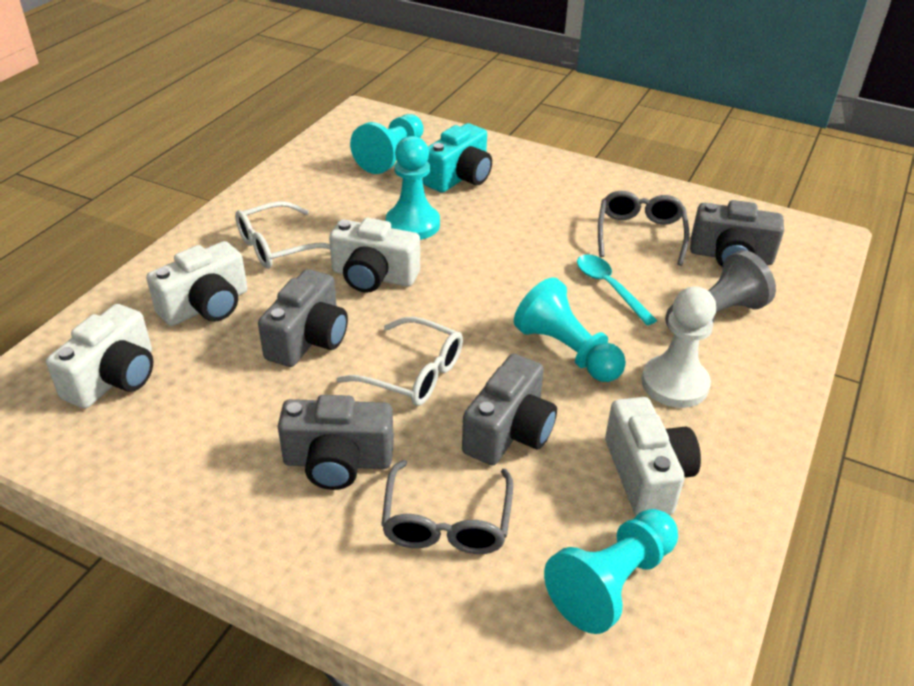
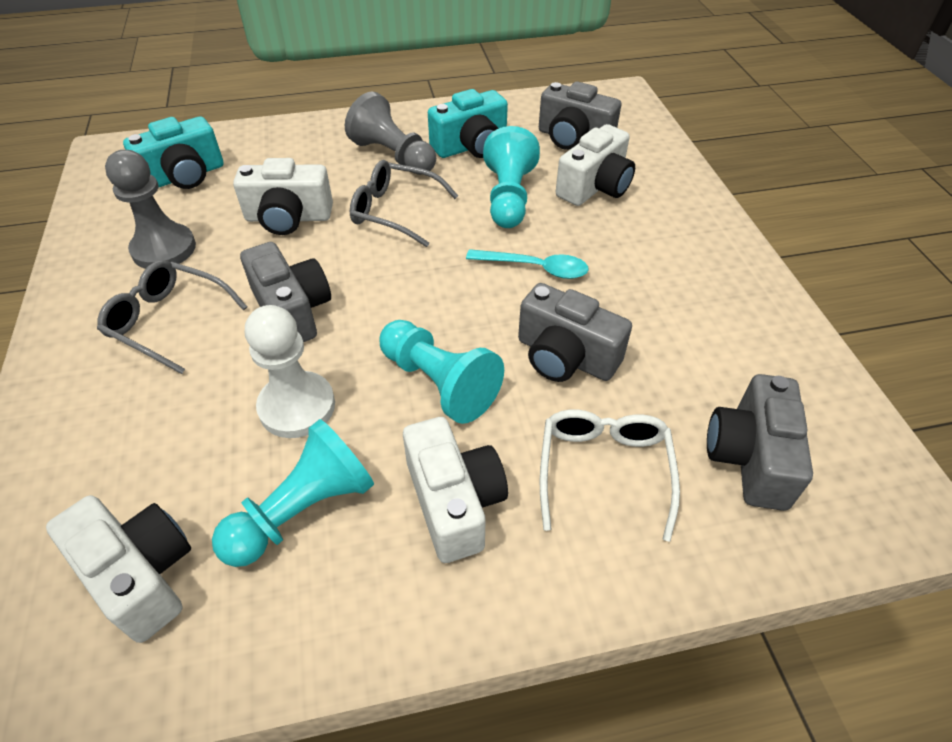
grey pawn: [665,250,776,334] = 1 -> [105,150,196,269] [345,91,436,175] = 2
turquoise camera: [423,123,492,193] = 1 -> [123,116,224,189] [428,89,508,158] = 2
turquoise pawn: [350,114,424,174] [386,136,440,240] [514,277,626,382] [544,509,678,634] = 4 -> [212,419,374,567] [379,320,504,424] [483,126,540,228] = 3
white glasses: [235,201,330,269] [336,317,463,406] = 2 -> [540,409,680,542] = 1

